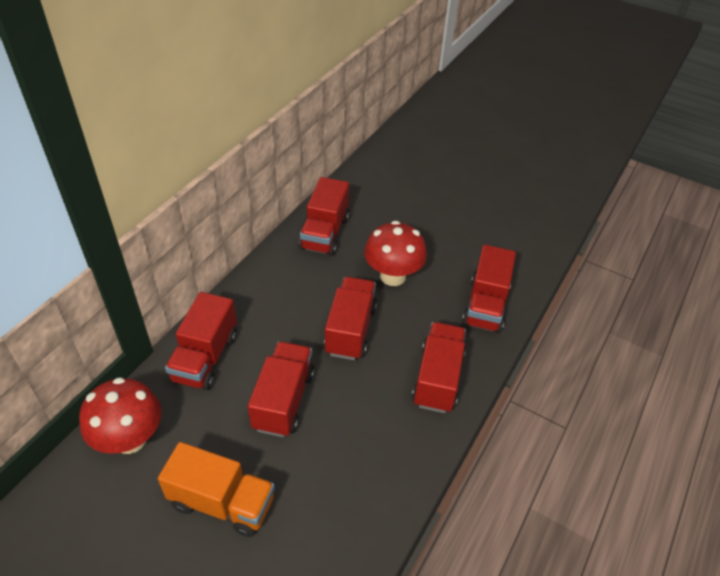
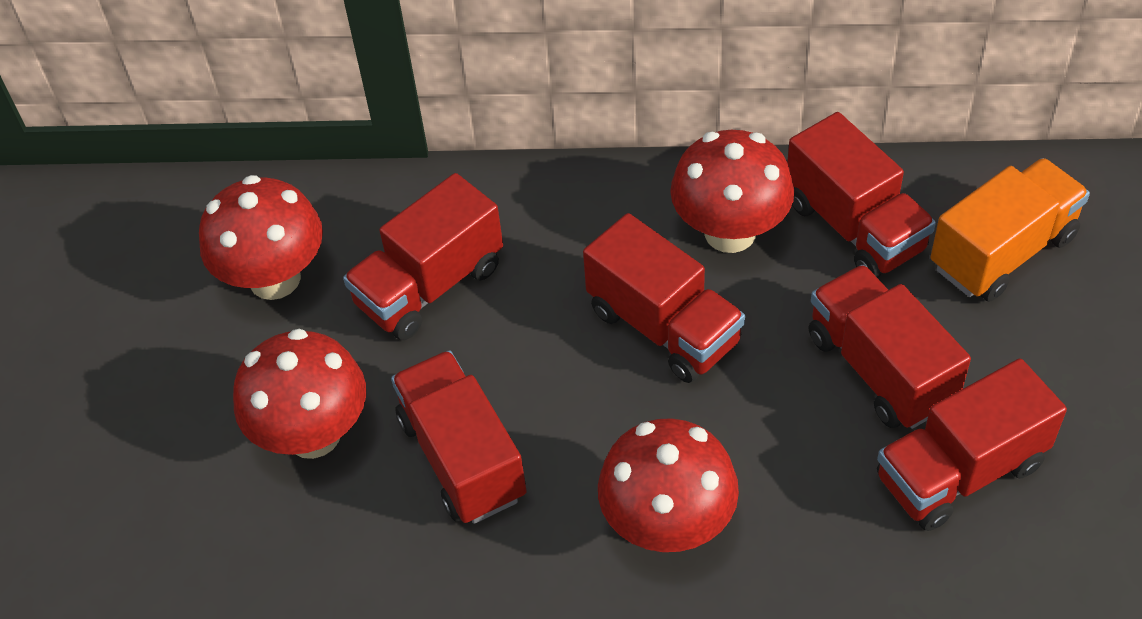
red mushroom: [79,377,162,454] [364,221,427,286] = 2 -> [199,175,323,300] [233,329,366,459] [598,418,739,552] [670,130,794,253] = 4

